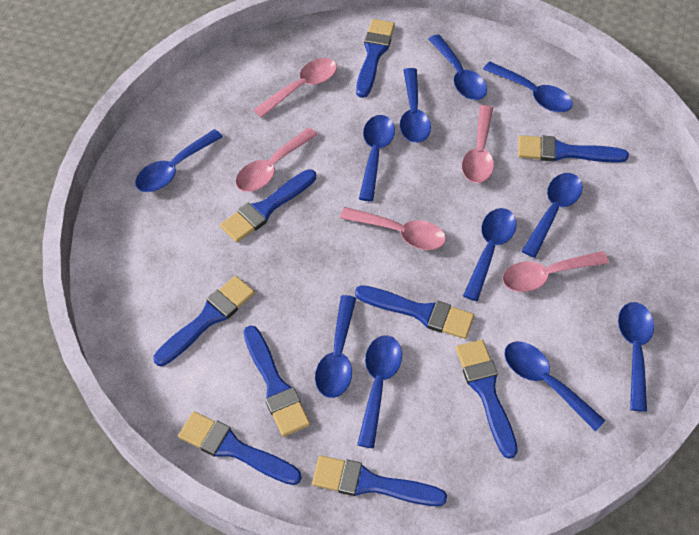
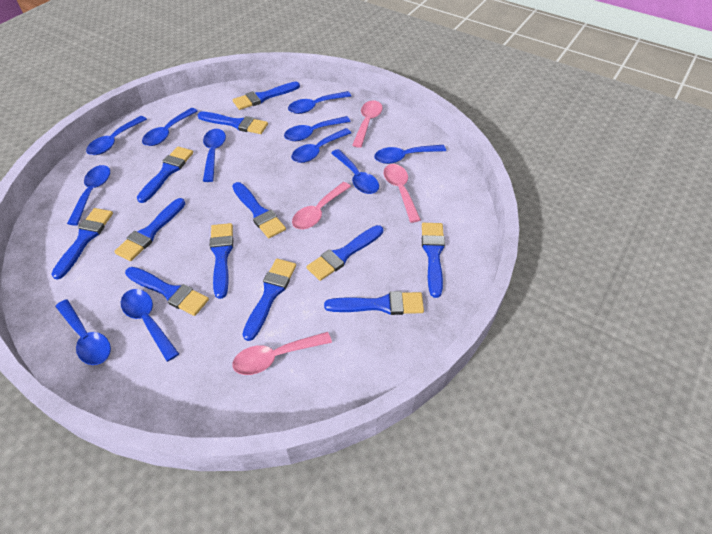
blue brush: [153,276,255,366] [178,411,302,485] [220,169,316,243] [243,325,310,437] [312,455,447,506] [355,285,474,339] [356,19,395,98] [456,340,518,459] [518,135,629,163] = 9 -> [51,208,113,280] [114,198,185,261] [125,267,209,316] [137,146,193,203] [197,112,268,134] [210,223,233,299] [232,182,286,238] [233,82,300,110] [242,259,296,341] [307,225,383,281] [324,291,424,315] [422,223,445,298] = 12
pink spoon: [235,127,318,192] [254,58,337,118] [340,207,446,250] [462,105,494,183] [502,251,609,292] = 5 -> [232,332,332,375] [292,182,351,229] [352,100,383,148] [384,164,421,223] = 4

